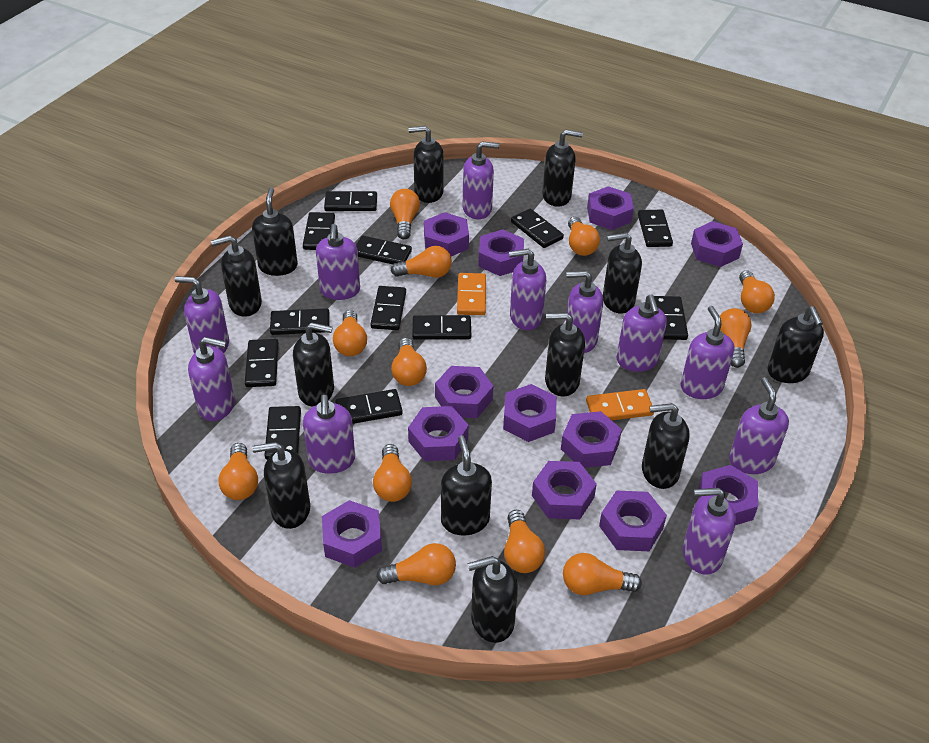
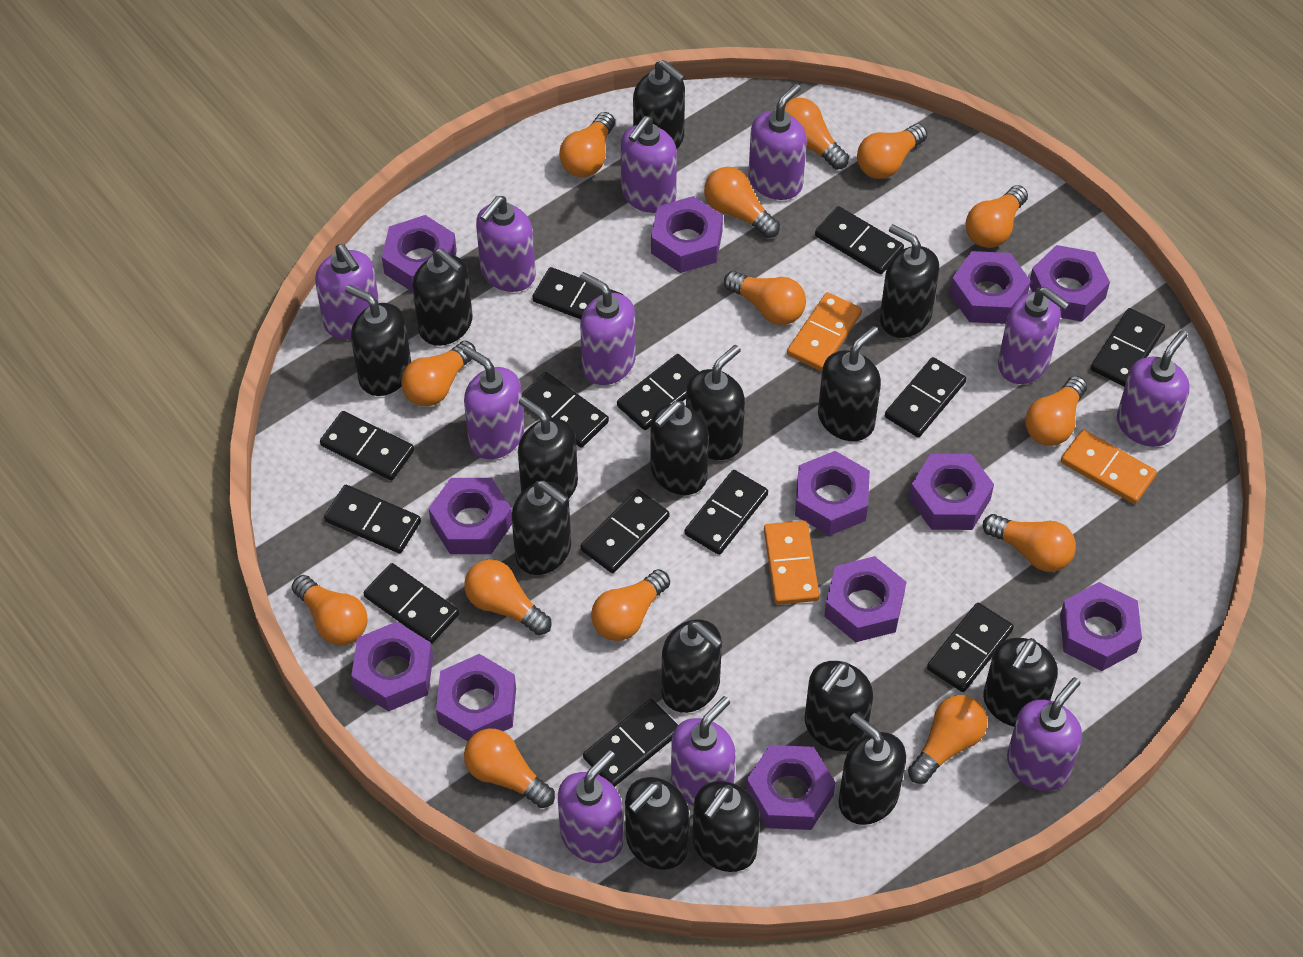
black domino: [245,339,279,387] [264,406,301,460] [270,308,330,335] [303,212,335,250] [324,191,377,211] [335,389,403,424] [356,236,412,265] [370,286,406,330] [412,315,471,340] [511,209,564,248] [638,210,673,247] [654,296,688,340] = 12 -> [320,411,414,480] [324,485,421,554] [364,563,459,644] [522,372,609,448] [532,267,623,319] [581,489,669,573] [583,699,678,787] [617,354,699,430] [685,470,768,555] [815,206,904,274] [885,357,966,437] [927,603,1014,692] [1091,308,1165,387] = 13
black soap dispenser: [211,235,262,317] [252,188,298,276] [252,442,310,529] [293,322,334,407] [408,126,444,203] [441,435,492,536] [467,556,518,643] [542,130,583,207] [545,313,585,397] [603,233,642,314] [642,403,690,489] [768,306,824,383] = 12 -> [345,285,411,396] [412,248,473,346] [512,481,571,575] [518,396,578,499] [625,777,689,870] [633,60,685,150] [650,401,709,495] [662,619,723,713] [686,345,745,460] [693,781,760,872] [805,661,873,751] [818,326,881,441] [839,713,906,825] [880,224,939,338] [983,638,1058,727] = 15
orange domino: [457,273,486,315] [586,389,654,420] = 2 -> [764,520,819,605] [787,292,862,371] [1061,429,1157,504] = 3
orange light bulb: [218,443,258,500] [333,310,367,356] [373,444,412,502] [376,543,456,585] [390,189,420,239] [391,246,452,278] [391,338,427,386] [504,510,545,573] [563,553,642,595] [568,217,600,256] [720,308,752,368] [739,270,775,313] = 12 -> [292,575,367,645] [401,341,476,407] [464,559,551,635] [464,729,555,808] [559,112,615,177] [591,569,670,641] [704,167,780,238] [724,271,806,325] [785,98,849,170] [857,124,928,179] [908,695,987,784] [966,185,1028,248] [983,514,1076,572] [1025,376,1087,446] = 14

